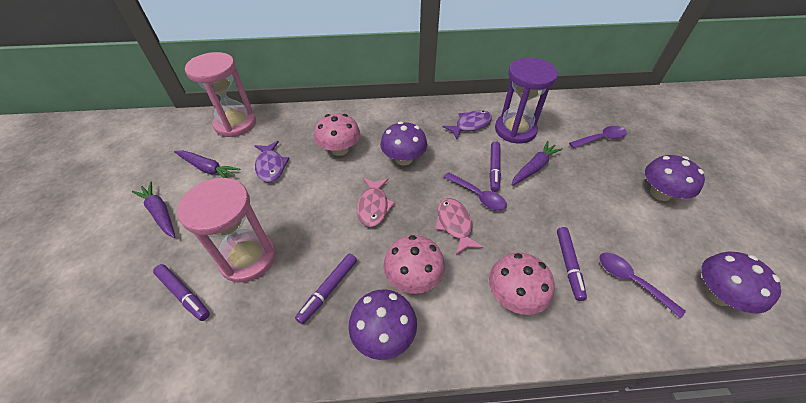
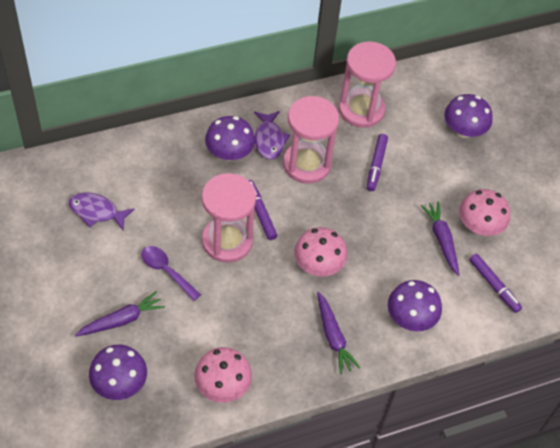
pink fish: [357,178,395,227] [435,198,484,255] = 2 -> none = 0
pink hourglass: [177,178,276,282] [185,52,256,137] = 2 -> [202,173,256,263] [283,96,339,184] [339,41,396,128] = 3
purple hourglass: [495,58,558,144] = 1 -> none = 0
purple marker: [153,264,210,321] [295,254,357,324] [490,141,501,192] [557,227,587,301] = 4 -> [248,180,277,240] [367,134,388,191] [469,254,522,313] = 3
purple spoon: [444,172,507,211] [569,126,627,148] [599,253,686,318] = 3 -> [141,246,201,301] = 1

